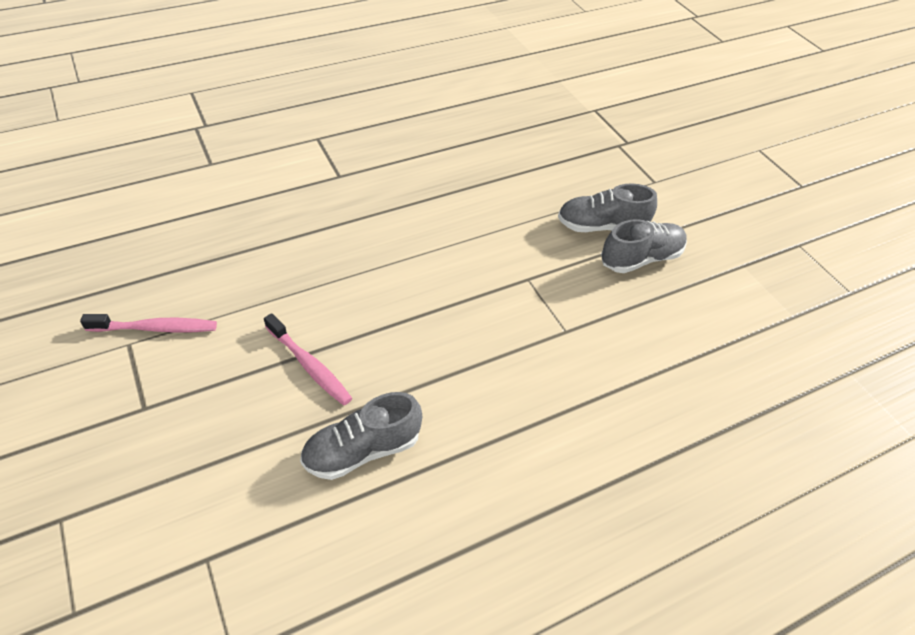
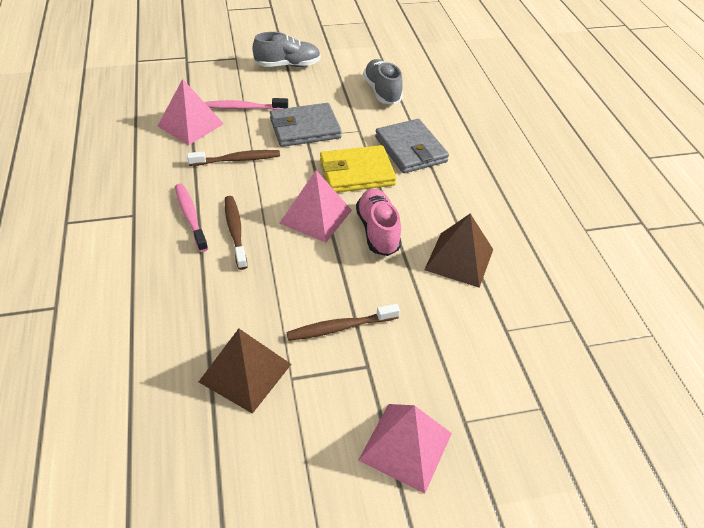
brown pyramid: none = 0 -> [199,328,291,414] [424,214,493,288] = 2
brown toothbrush: none = 0 -> [187,150,280,166] [225,196,247,270] [286,304,400,341] = 3
grey shoe: [300,392,422,480] [558,184,657,232] [601,219,687,273] = 3 -> [252,32,321,67] [363,59,403,105] = 2
grey wallet: none = 0 -> [270,103,342,147] [375,119,449,173] = 2
pink pyramid: none = 0 -> [157,79,224,145] [280,170,352,243] [358,404,452,494] = 3
pink shoe: none = 0 -> [356,189,402,256] = 1
yellow wallet: none = 0 -> [320,145,397,193] = 1

